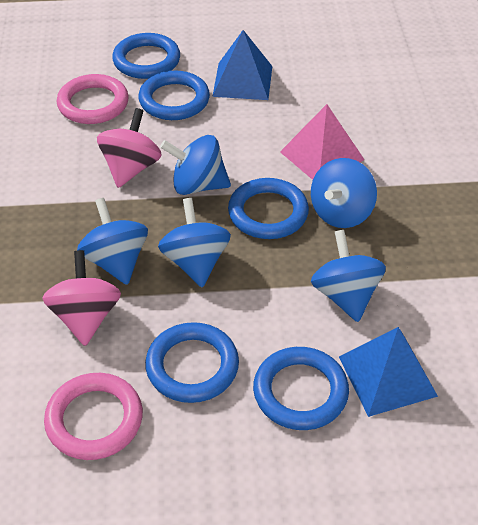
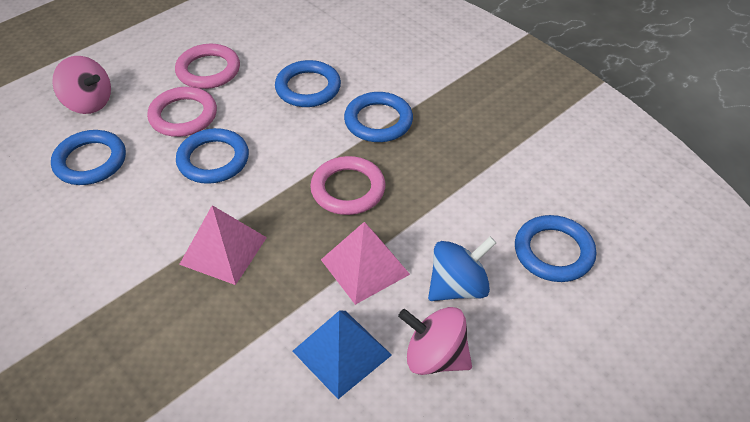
blue pyramid: [212,30,272,100] [339,327,438,417] = 2 -> [293,311,392,399] = 1
blue spinning top: [77,198,148,285] [158,198,231,287] [160,135,231,195] [311,158,377,228] [311,230,386,322] = 5 -> [428,236,496,301] = 1
pink pyramid: [280,104,364,180] = 1 -> [179,205,267,285] [321,222,410,305] = 2
pink ring: [44,373,143,460] [57,74,129,124] = 2 -> [147,87,217,137] [175,44,240,89] [310,156,386,215] = 3

